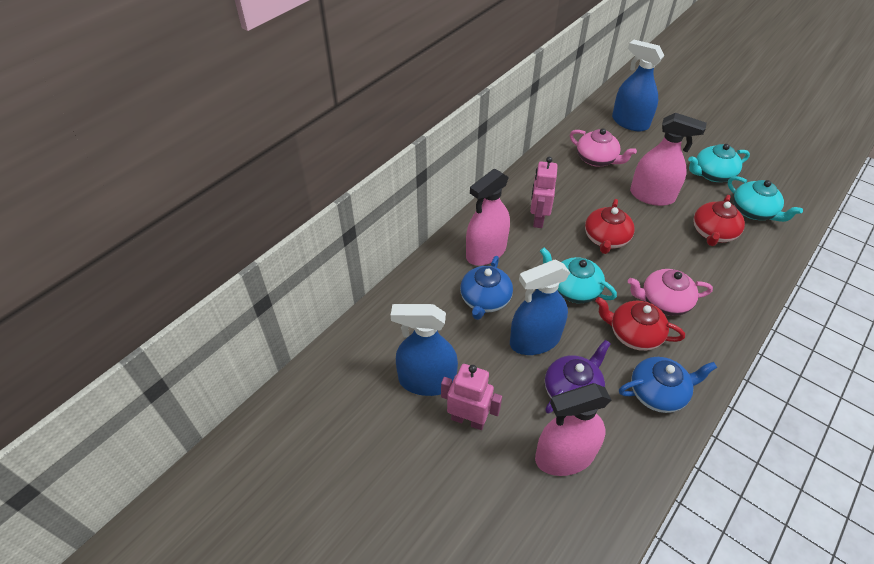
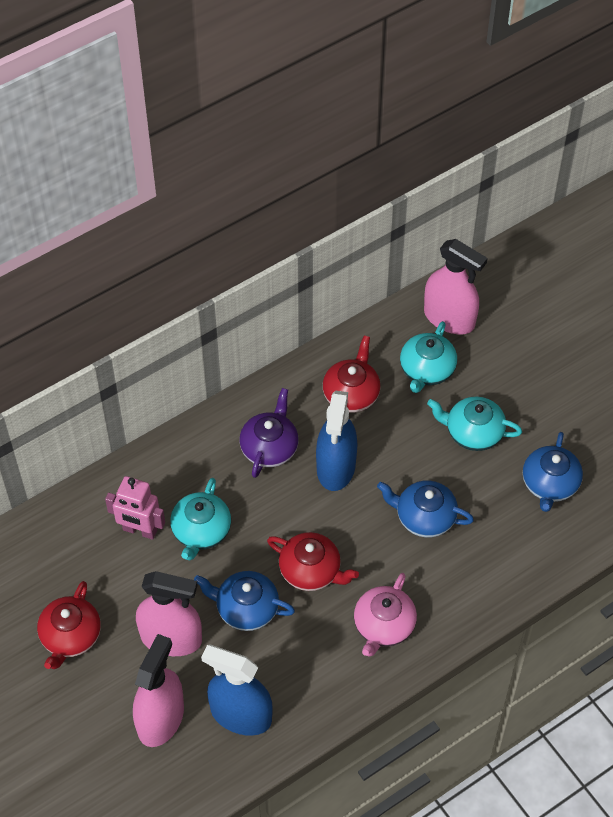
blue spray bottle: [391,304,458,396] [510,260,570,355] [612,40,664,131] = 3 -> [201,644,273,736] [316,391,358,491] = 2
blue teapot: [460,256,513,320] [619,357,717,413] = 2 -> [194,571,295,631] [377,481,474,537] [523,432,583,512] = 3
pink robot: [441,364,502,430] [530,157,557,228] = 2 -> [105,476,165,540] = 1
pink teapot: [570,128,637,167] [628,269,713,316] = 2 -> [354,573,417,657] = 1

